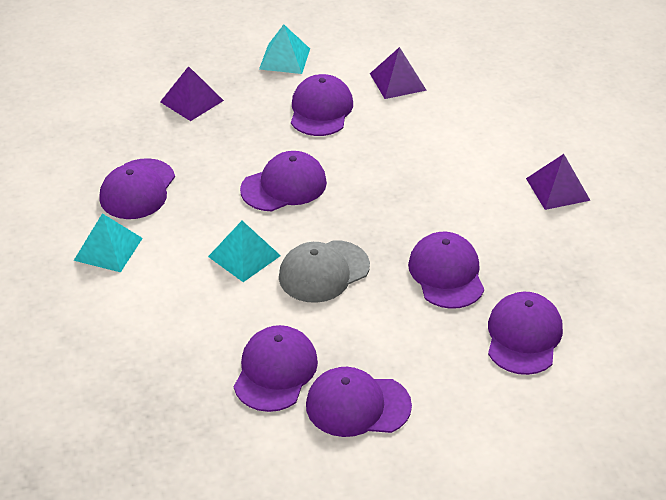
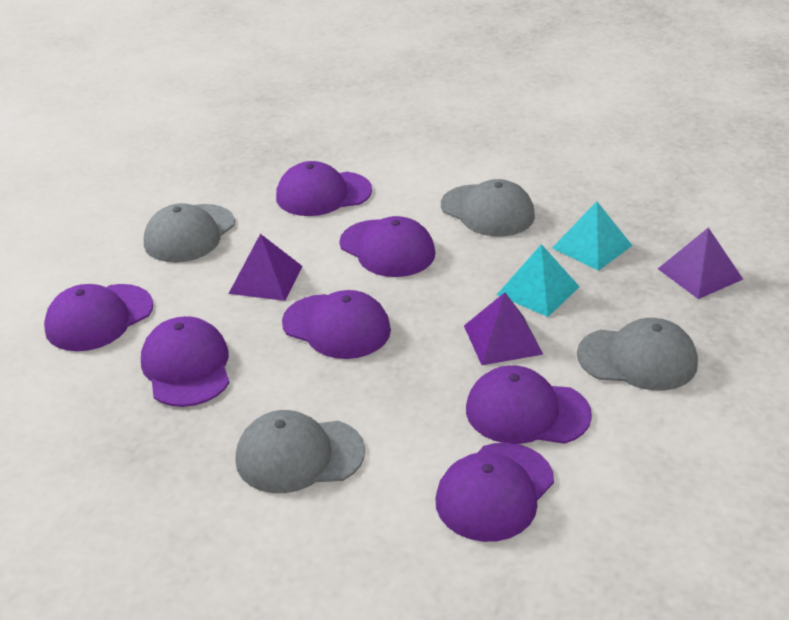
grey cap: [279,240,370,303] = 1 -> [144,203,235,262] [235,410,365,493] [441,179,535,236] [577,318,698,391] = 4
turquoise pyramid: [74,213,143,272] [208,221,281,282] [259,25,310,74] = 3 -> [497,244,580,317] [552,201,632,271] = 2

